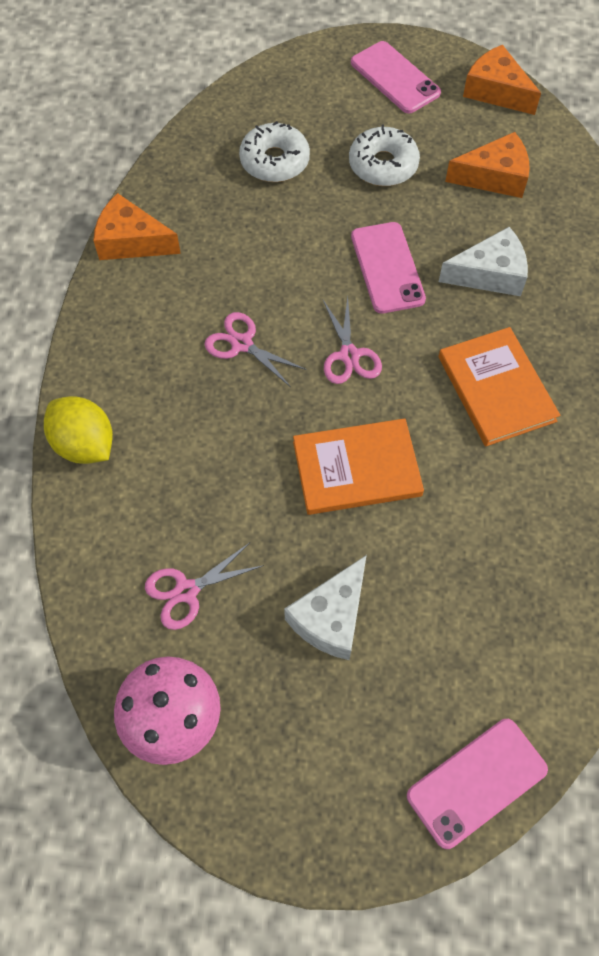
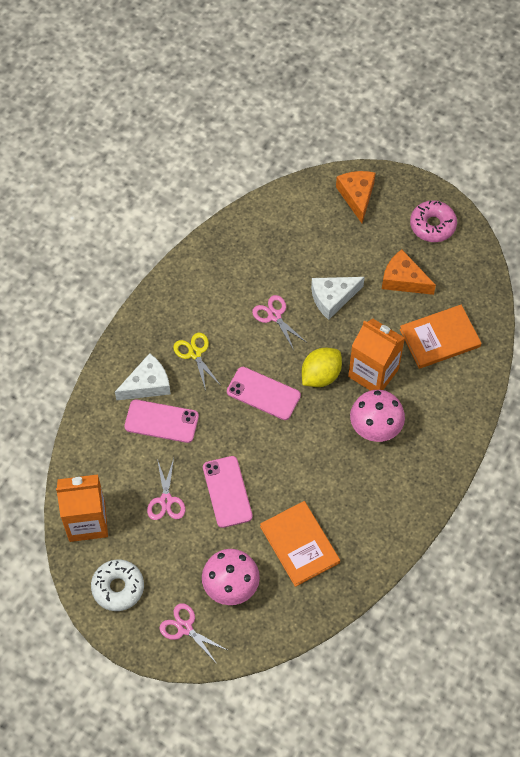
orange carton: none = 0 -> [56,474,108,542] [348,319,405,391] = 2
orange cheese: [93,193,181,260] [445,132,530,198] [463,45,541,115] = 3 -> [336,171,375,223] [382,249,436,295] = 2
pink donut: none = 0 -> [410,200,457,242] = 1
pink mushroom: [114,657,221,765] = 1 -> [202,549,260,605] [350,390,405,442] = 2
white donut: [239,121,310,182] [349,124,420,186] = 2 -> [91,559,144,611] = 1
yellow scissors: none = 0 -> [173,333,220,391] = 1

